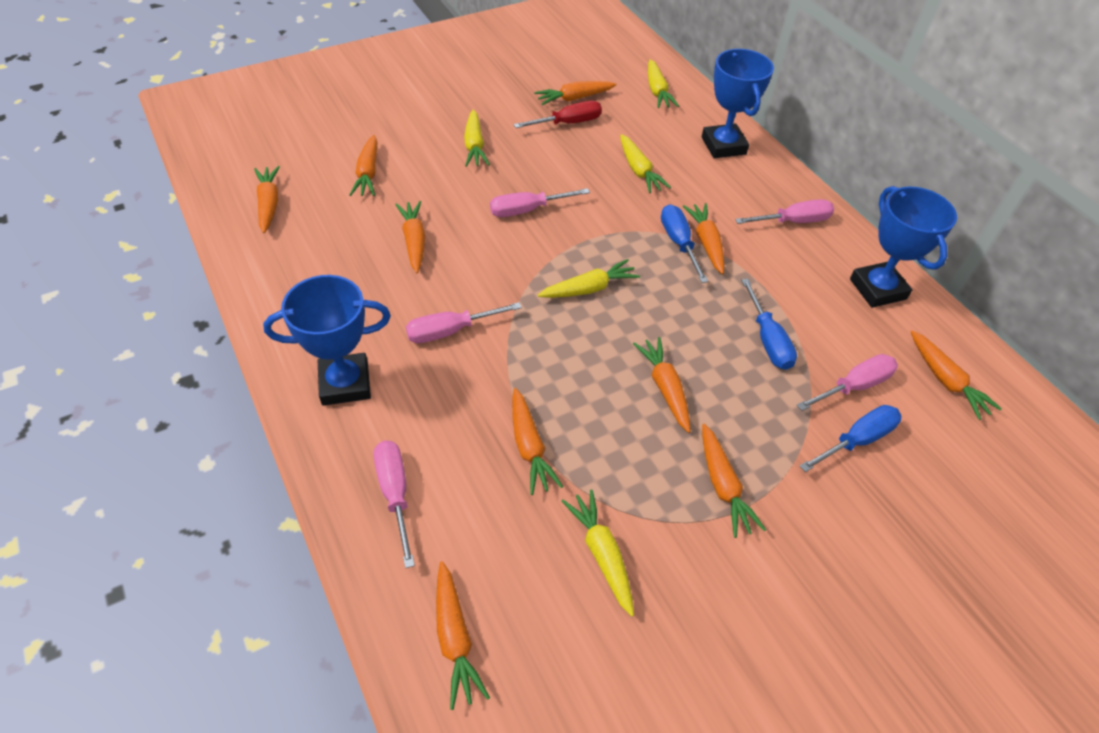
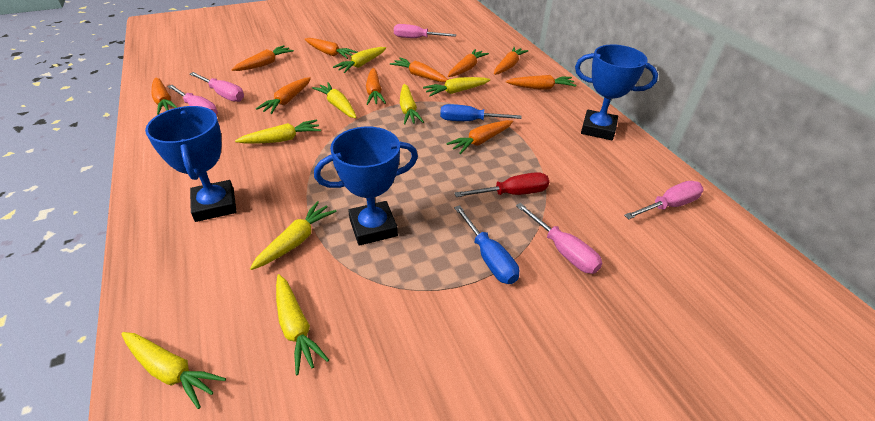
blue screwdriver: [661,204,708,283] [741,279,797,370] [800,405,901,472] = 3 -> [440,104,522,121] [454,205,519,284] = 2
yellow carrot: [464,110,490,167] [538,259,640,298] [562,489,634,617] [620,134,671,193] [648,59,679,108] = 5 -> [121,332,226,409] [235,120,321,144] [250,201,336,270] [276,274,329,375] [312,82,357,118] [333,47,386,73] [400,84,424,125] [423,77,491,96] = 8

